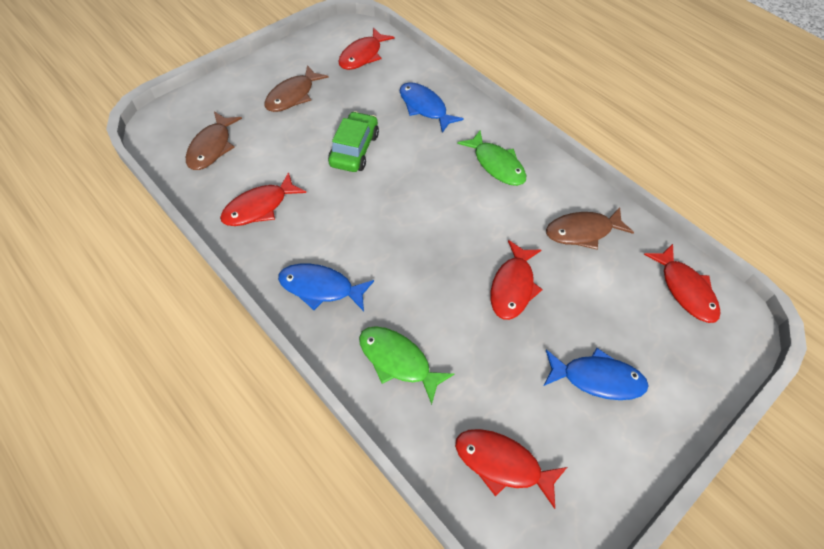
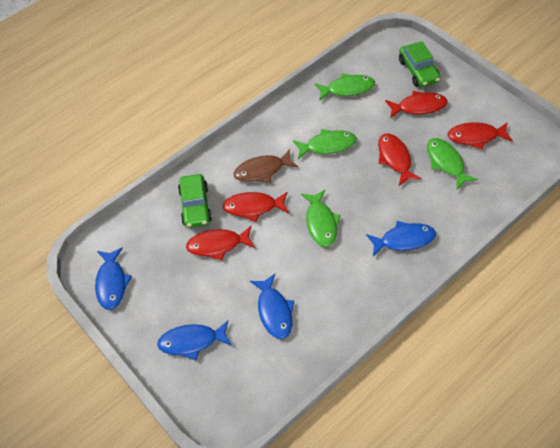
blue fish: [278,264,374,311] [400,82,464,133] [544,348,649,400] = 3 -> [95,247,132,310] [157,320,232,360] [250,274,294,339] [366,221,436,256] = 4
brown fish: [186,112,242,170] [264,65,329,112] [546,207,634,250] = 3 -> [234,149,298,183] = 1
green car: [328,111,379,172] = 1 -> [178,174,212,228] [399,41,441,87] = 2
green fish: [359,326,454,405] [457,131,526,186] = 2 -> [293,129,357,159] [301,190,340,247] [315,73,375,101] [427,138,478,190] = 4

